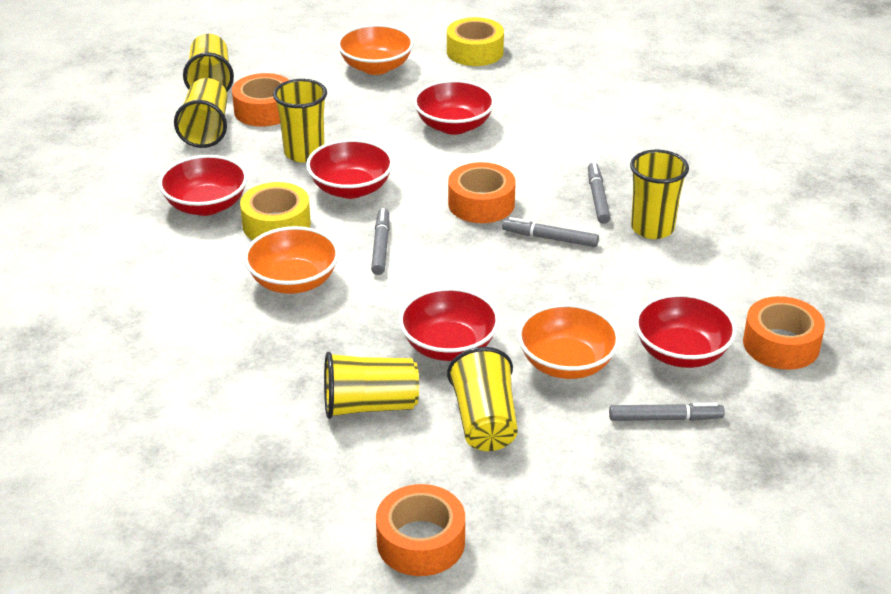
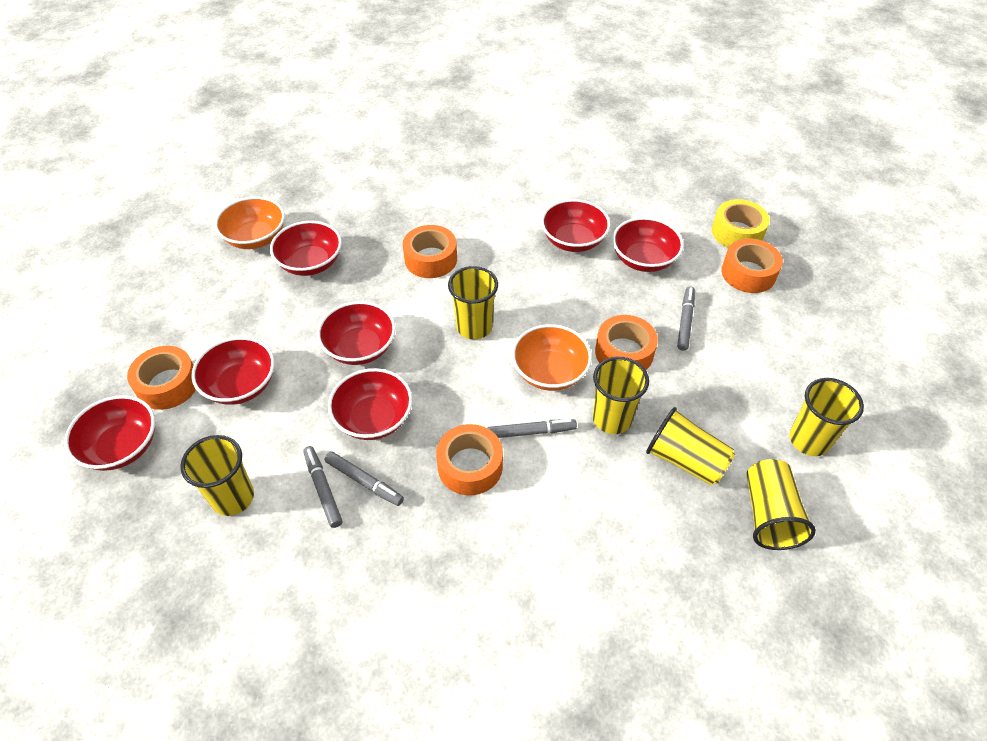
orange bowl: [244,226,339,294] [337,24,414,75] [517,303,620,379] = 3 -> [215,197,285,249] [512,324,592,391] = 2
orange tape: [232,73,289,127] [376,484,465,576] [448,162,516,223] [743,296,825,370] = 4 -> [127,346,196,410] [403,225,457,278] [436,424,503,495] [595,315,658,370] [721,239,783,293] = 5
red bowl: [158,155,248,216] [306,139,394,199] [399,287,500,361] [413,80,495,135] [634,293,737,368] = 5 -> [64,395,155,471] [192,337,275,405] [270,221,342,276] [317,301,396,365] [328,368,412,440] [541,199,611,252] [612,217,684,272] = 7
yellow tape: [240,182,311,240] [447,17,504,66] = 2 -> [712,199,770,248] = 1

